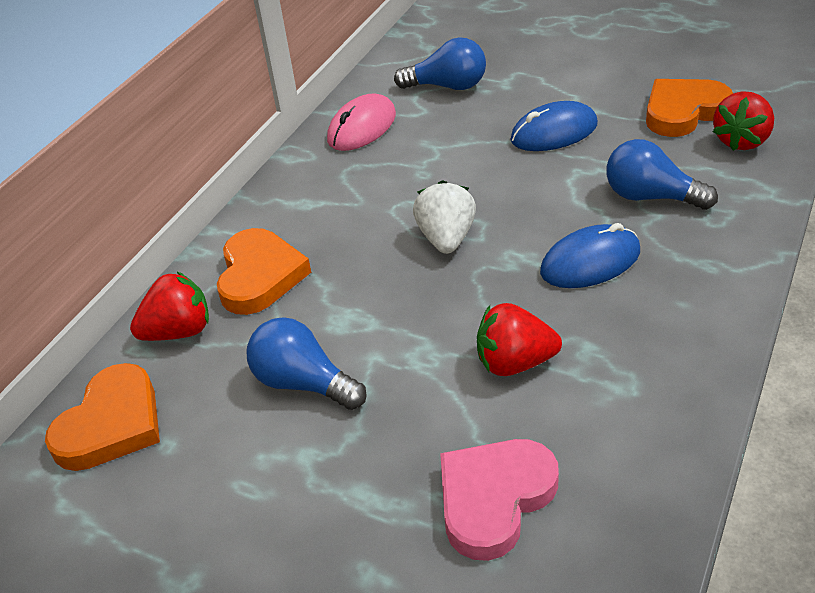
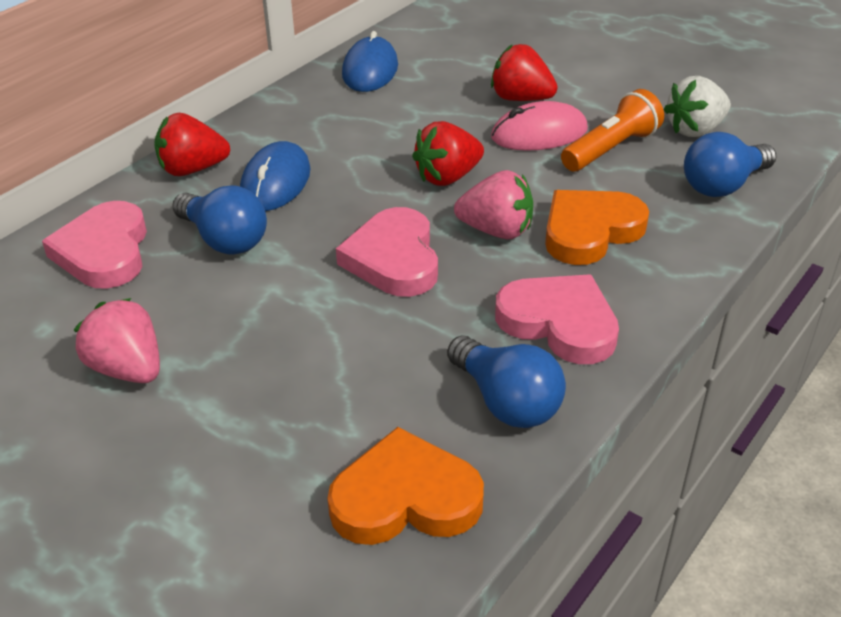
orange flashlight: none = 0 -> [561,89,664,171] = 1
orange heart: [45,363,160,471] [217,228,311,315] [646,79,733,137] = 3 -> [327,427,484,545] [545,190,649,265] = 2
pink heart: [440,439,559,561] = 1 -> [42,201,147,289] [336,207,438,297] [495,274,619,364] = 3
pink strawberry: none = 0 -> [74,298,160,383] [454,170,533,239] = 2

